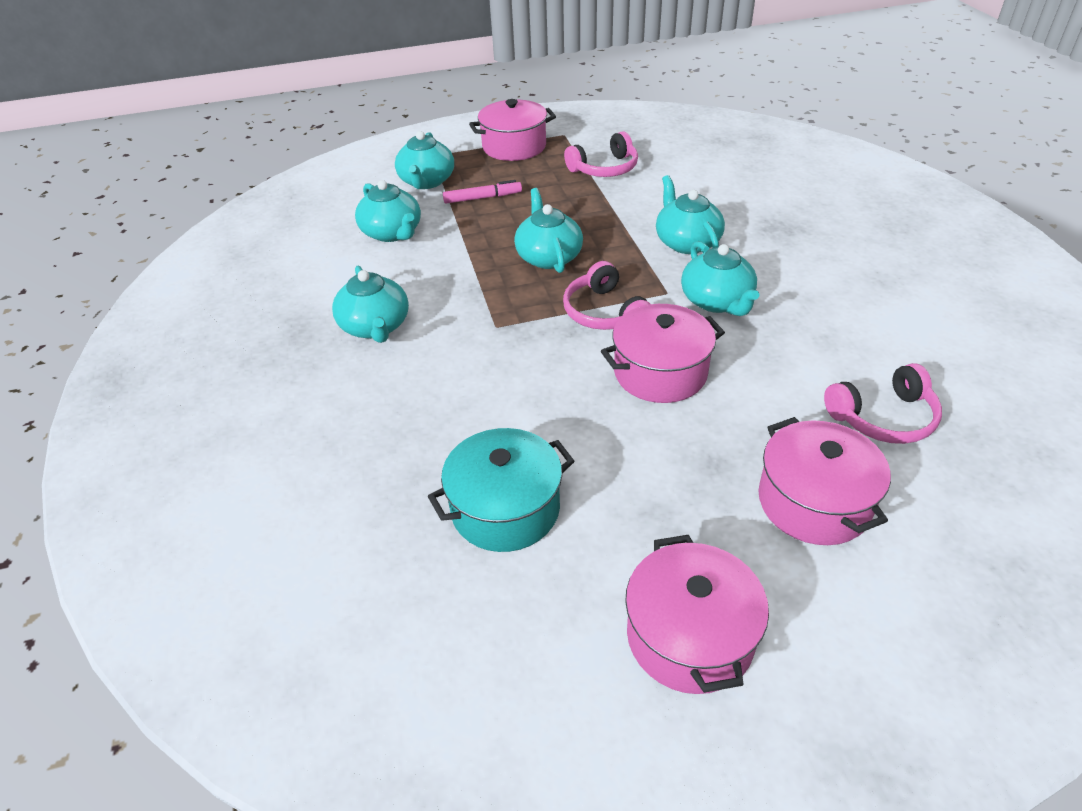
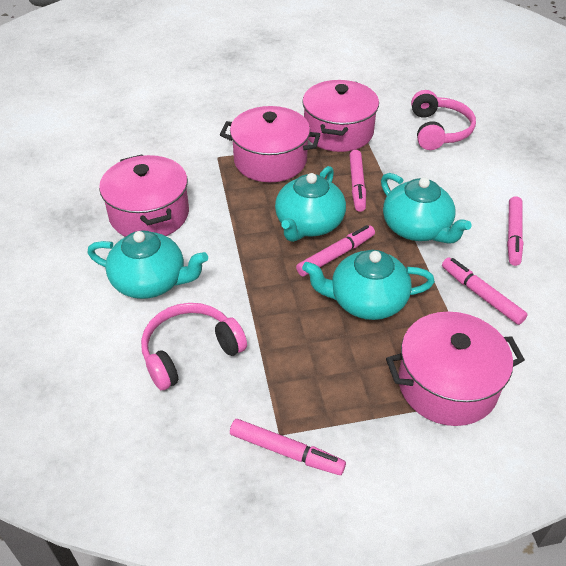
pink headphones: [563,261,650,330] [564,131,638,177] [824,363,942,444] = 3 -> [141,303,247,390] [411,90,476,150] = 2
pink marker: [443,180,522,204] = 1 -> [230,419,346,475] [296,225,375,277] [349,150,366,212] [442,257,528,325] [507,196,523,266] = 5
turquoise pot: [428,428,575,552] = 1 -> none = 0
turquoise teapot: [332,265,409,343] [355,180,421,242] [395,131,454,189] [514,188,583,273] [656,175,725,254] [681,241,759,316] = 6 -> [87,230,208,299] [275,166,346,242] [302,250,435,320] [381,173,471,244] = 4

